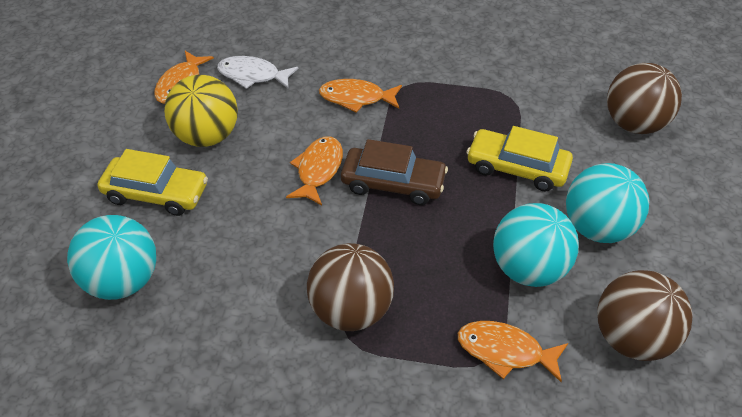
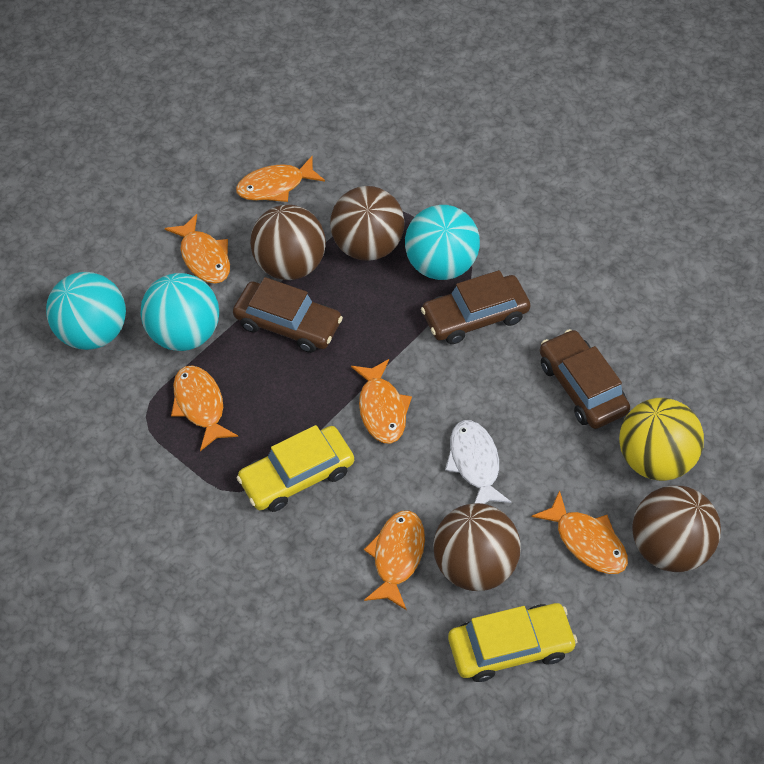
brown ball: [307,243,394,331] [597,270,693,361] [607,63,682,134] = 3 -> [250,205,326,280] [330,186,405,261] [433,503,521,591] [632,486,721,572] = 4
brown car: [341,139,448,205] = 1 -> [233,277,343,353] [421,270,531,344] [540,329,630,429] = 3
orange fish: [154,51,214,104] [286,136,343,206] [319,79,402,113] [458,321,568,382] = 4 -> [165,214,230,284] [171,365,238,451] [236,156,325,202] [351,359,412,444] [364,510,425,610] [532,490,628,574] = 6

